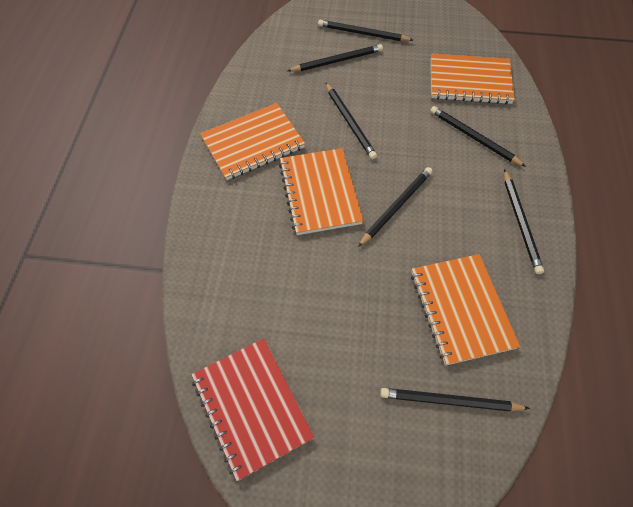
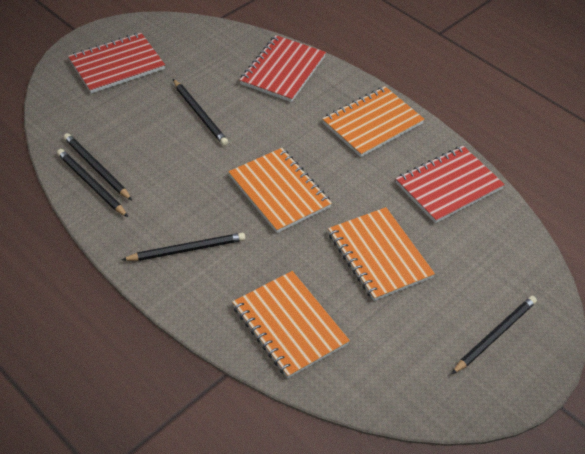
black pencil: [288,44,383,72] [318,20,413,41] [325,82,377,160] [358,167,432,247] [380,388,530,411] [430,106,526,167] [504,169,544,274] = 7 -> [57,149,128,217] [63,133,132,200] [122,233,245,261] [173,79,228,146] [452,296,537,374] = 5
red notebook: [191,338,314,481] = 1 -> [68,33,165,94] [240,35,326,102] [396,146,505,223] = 3

